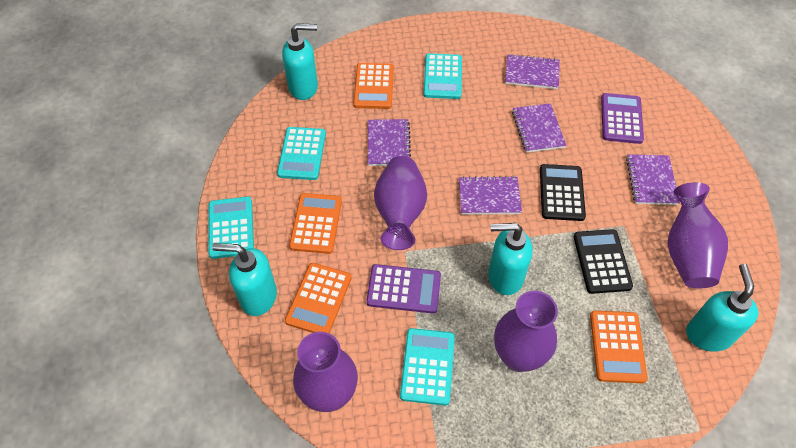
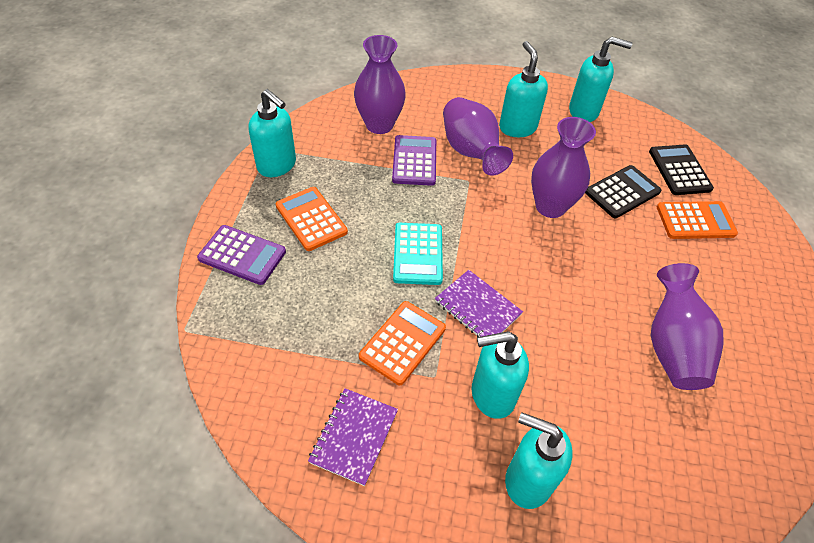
orange calculator: [285,263,352,334] [289,193,342,254] [353,63,394,109] [590,311,648,383] = 4 -> [276,187,348,251] [359,301,446,385] [657,201,738,239] = 3
purple notebook: [368,119,411,166] [459,176,522,215] [505,54,560,89] [512,103,566,153] [626,154,680,205] = 5 -> [308,388,398,486] [435,270,523,337] = 2
turquoise calculator: [208,197,254,259] [277,127,326,180] [400,328,455,405] [423,53,462,99] = 4 -> [393,223,443,285] = 1
turquoise soap dispenser: [212,243,277,316] [282,23,318,100] [488,223,532,295] [686,264,758,352] = 4 -> [248,89,296,177] [472,331,529,419] [499,41,548,137] [505,412,573,509] [569,37,633,122] = 5

